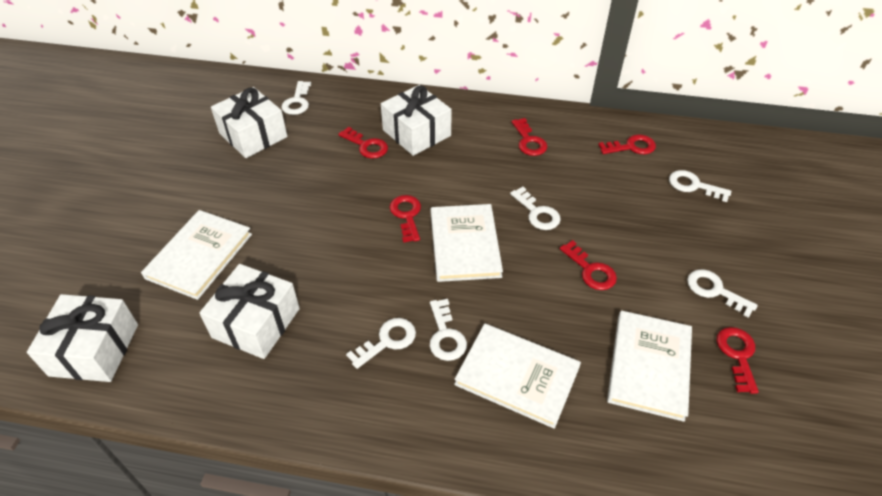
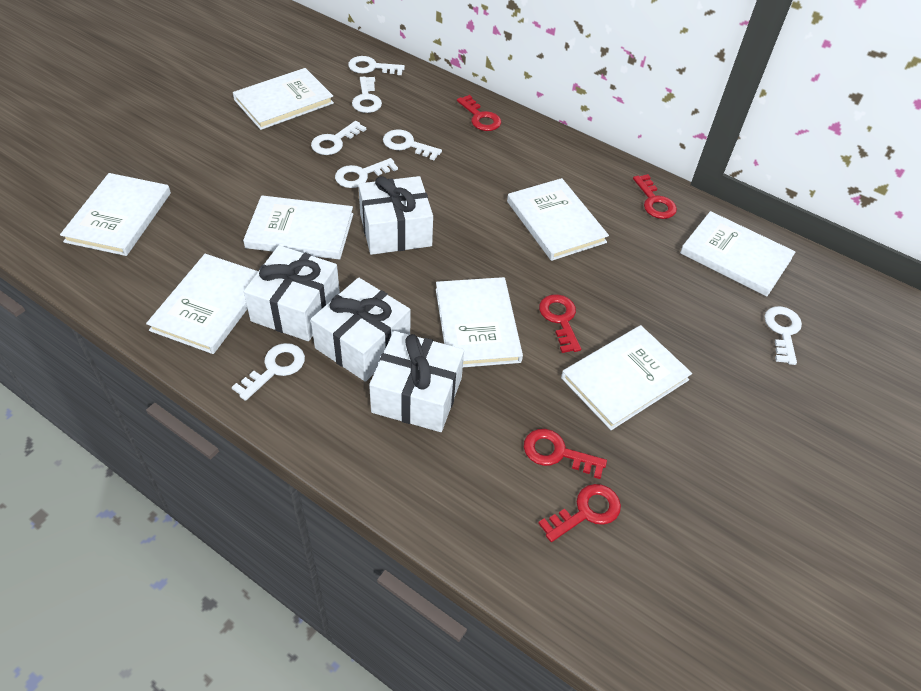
red key: [338,127,388,159] [389,195,421,243] [511,118,547,156] [560,240,617,290] [598,134,656,154] [717,327,759,394] = 6 -> [457,95,501,131] [524,429,607,479] [538,484,621,542] [539,294,581,353] [633,174,677,219] = 5
white book: [141,210,252,300] [431,204,503,282] [454,323,581,429] [607,311,692,422] = 4 -> [60,173,171,256] [146,254,258,354] [233,68,334,130] [243,195,353,259] [436,277,523,367] [507,178,609,261] [561,325,692,430] [680,211,795,297] = 8
white key: [281,81,311,115] [346,318,416,369] [430,299,467,361] [510,187,561,230] [669,170,731,202] [687,269,758,318] = 6 -> [232,343,305,401] [311,121,366,155] [335,158,398,188] [348,56,405,75] [352,77,382,113] [383,129,442,160] [764,306,802,365] = 7

